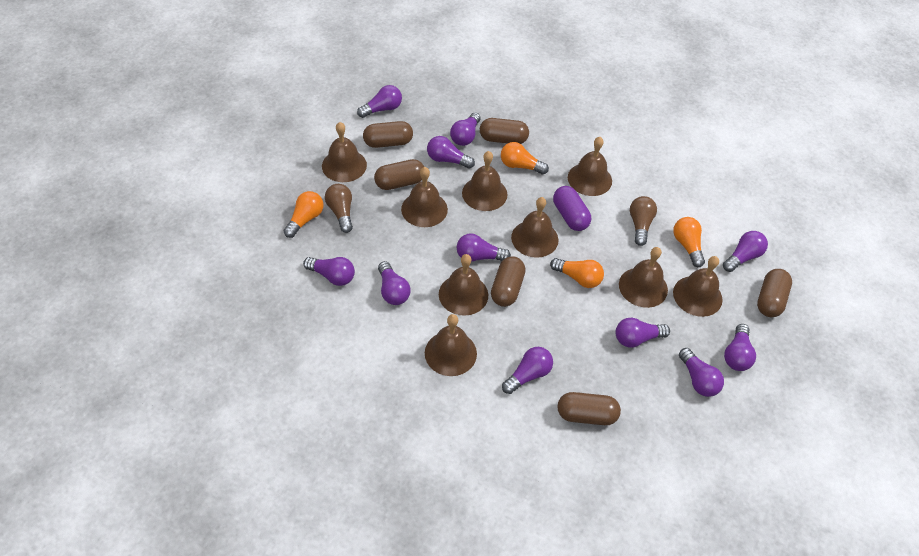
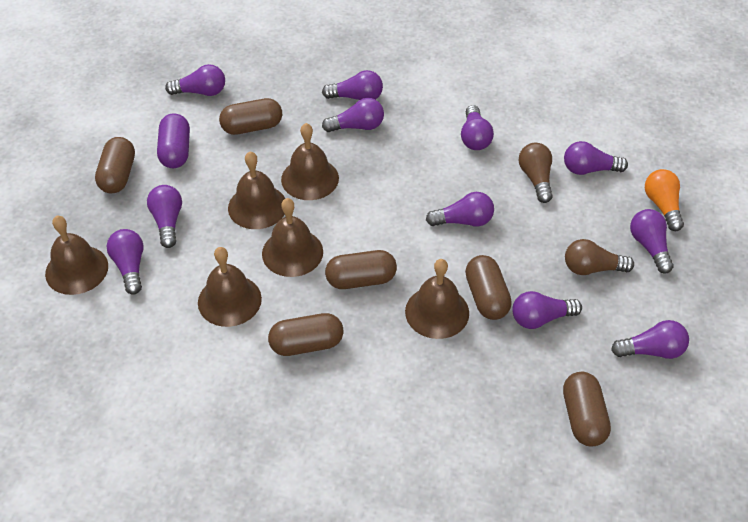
brown bell: [322,122,367,182] [401,167,448,227] [425,314,477,376] [439,254,488,316] [462,151,508,211] [511,197,558,258] [568,137,612,196] [619,247,668,308] [673,256,722,317] = 9 -> [45,216,108,295] [198,247,262,327] [228,151,285,229] [262,198,323,277] [281,123,339,200] [405,259,469,339] = 6
orange light bulb: [284,191,323,238] [501,142,549,175] [550,258,604,288] [673,217,705,267] = 4 -> [645,169,684,231] = 1

